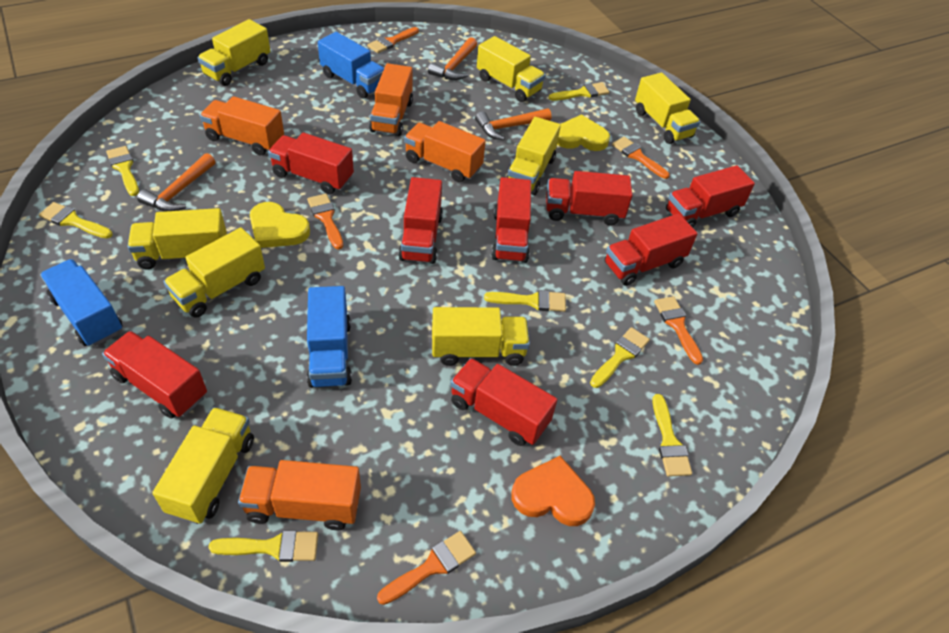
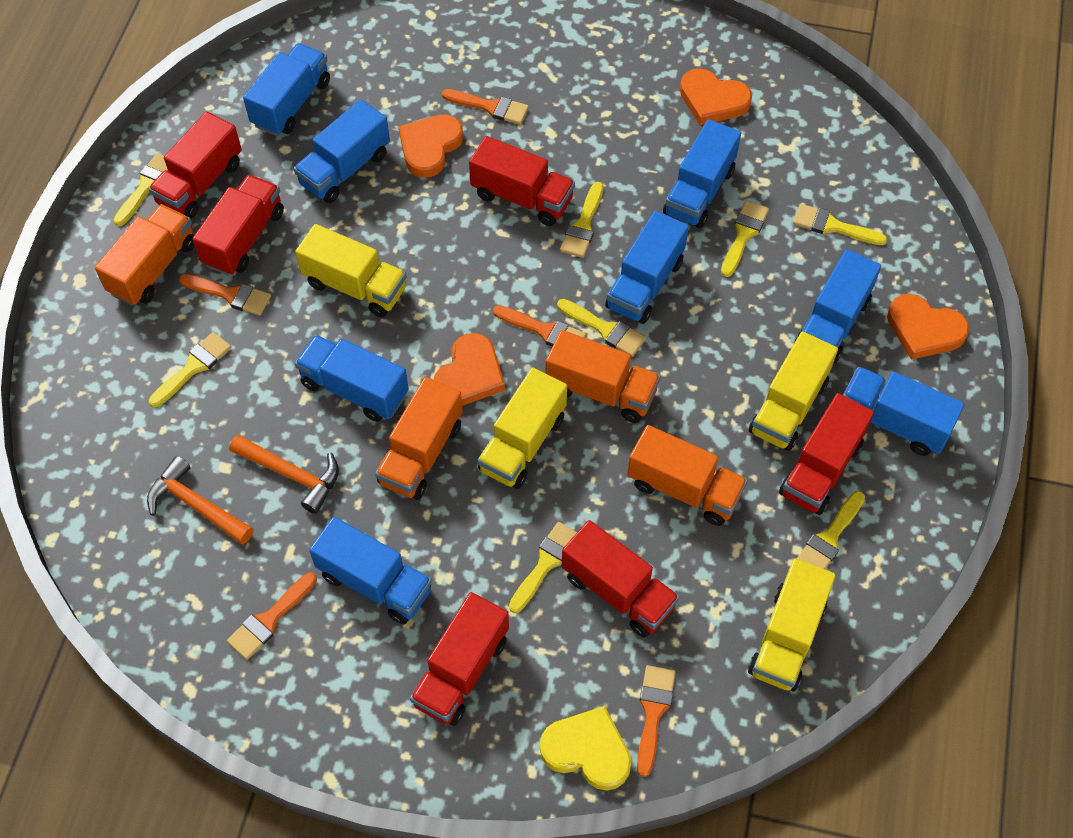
blue truck: [40,259,123,346] [307,286,352,388] [318,32,384,98] = 3 -> [243,43,330,136] [294,99,390,203] [295,335,409,422] [309,517,432,624] [605,211,689,324] [663,119,741,228] [795,249,881,364] [843,367,964,456] = 8
orange hammer: [137,153,215,211] [428,37,477,80] [475,108,551,140] = 3 -> [147,456,254,544] [229,435,339,514] = 2
orange heart: [511,456,595,526] = 1 -> [398,114,463,178] [433,333,505,406] [680,68,752,125] [887,294,969,360] = 4
red truck: [102,331,207,419] [268,133,354,194] [398,177,443,264] [450,358,557,446] [491,177,531,263] [546,171,633,226] [604,214,698,286] [666,165,755,227] = 8 -> [148,112,242,219] [192,175,284,276] [410,592,509,726] [469,136,575,226] [562,520,679,637] [779,393,874,515] = 6
yellow brush: [39,202,112,239] [106,146,139,196] [208,530,318,562] [484,290,566,312] [549,82,609,101] [590,327,650,388] [652,394,692,477] = 7 -> [113,153,168,226] [149,332,231,407] [509,522,577,613] [557,299,646,357] [560,182,604,258] [721,200,769,277] [793,204,887,245] [797,491,865,569] = 8
yellow heart: [250,202,310,248] [557,114,610,151] = 2 -> [540,706,632,791] = 1
yellow truck: [127,208,227,270] [152,407,254,524] [163,227,265,318] [197,19,270,86] [432,307,530,366] [477,36,545,102] [506,117,561,195] [635,73,700,144] = 8 -> [295,224,407,317] [478,368,567,489] [748,558,836,691] [749,331,838,451] = 4

